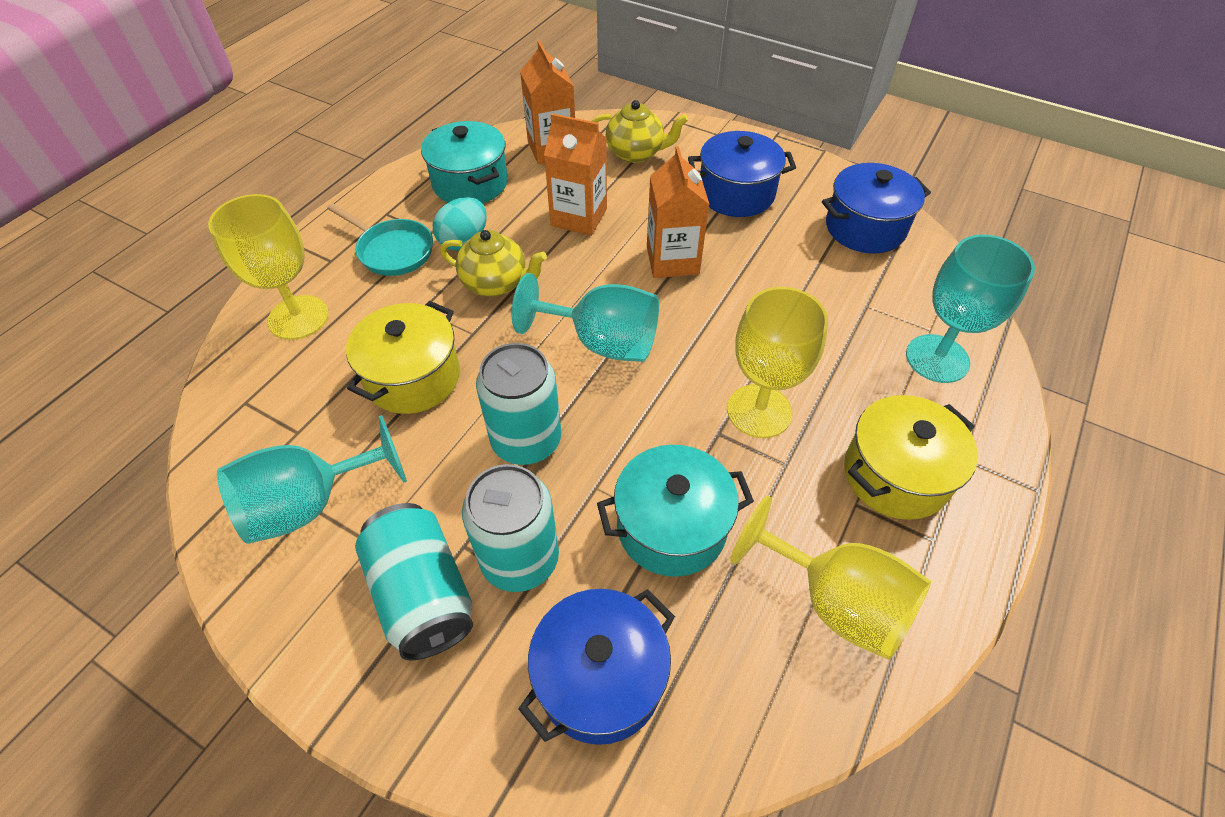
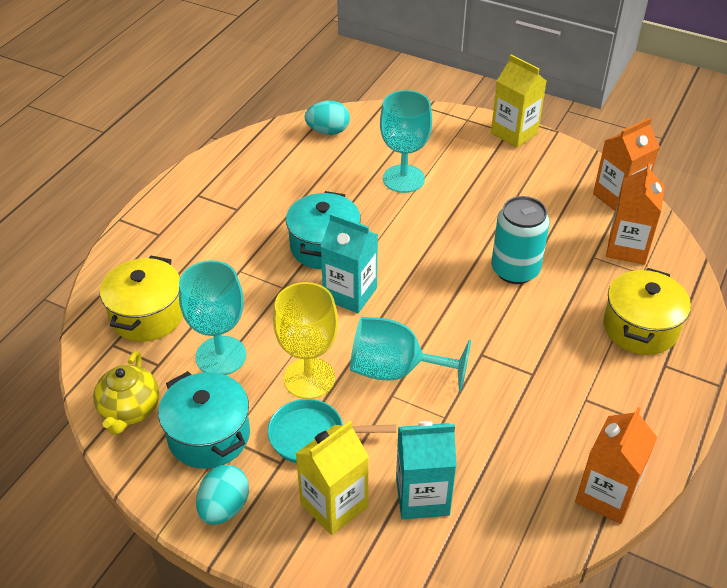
blue pot: [518,589,675,745] [688,131,796,217] [822,163,931,253] = 3 -> none = 0
turquoise can: [355,503,473,661] [462,464,559,592] [476,343,561,465] = 3 -> [491,196,550,284] = 1
turquoise carton: none = 0 -> [320,213,378,313] [396,421,457,519] = 2
turquoise egg: [433,197,487,251] = 1 -> [196,465,249,525] [305,101,350,135] = 2
yellow carton: none = 0 -> [295,421,369,535] [491,55,546,148] = 2
yellow goblet: [208,194,329,340] [727,287,828,438] [731,496,931,660] = 3 -> [273,282,338,399] = 1
yellow teapot: [440,230,547,297] [592,100,688,163] = 2 -> [93,351,160,435] = 1

